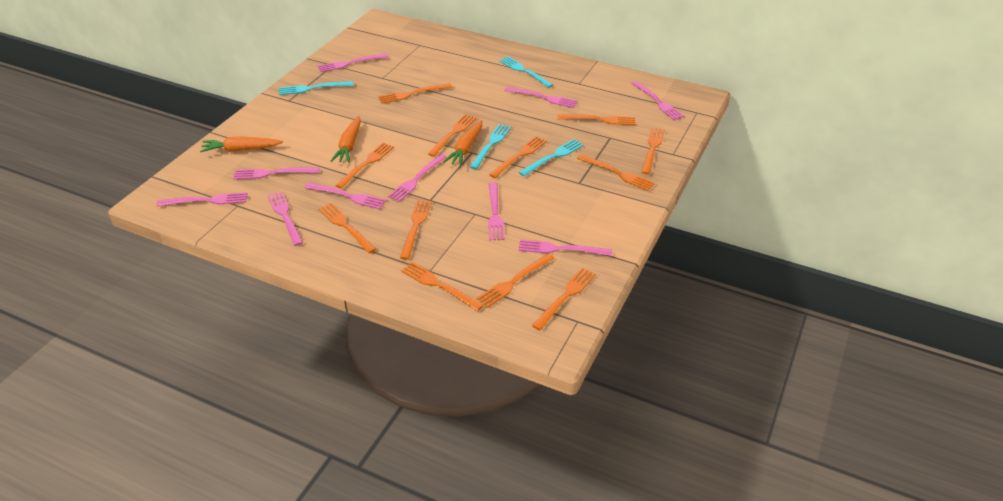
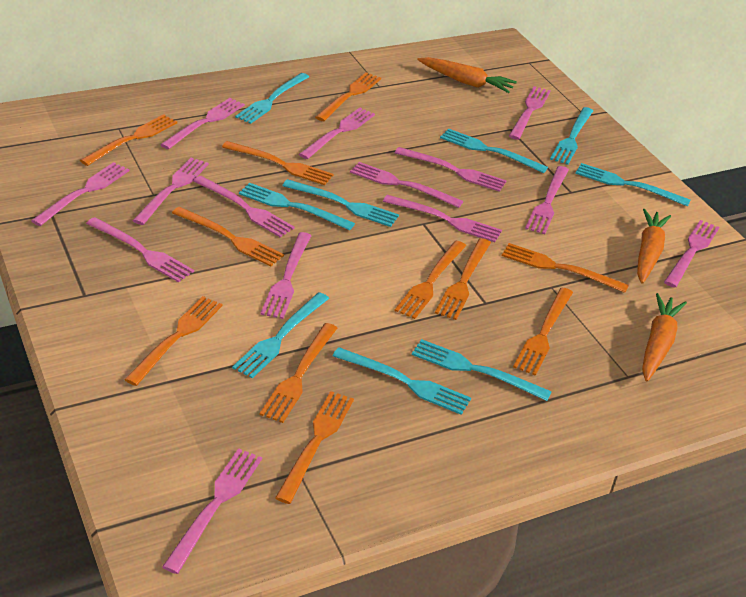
orange fork: [318,203,376,253] [335,143,394,189] [378,83,452,104] [400,200,432,260] [401,262,484,311] [428,114,476,157] [476,253,555,308] [489,136,547,178] [532,268,596,330] [558,114,635,125] [577,154,655,191] [641,127,665,174] = 12 -> [80,114,177,166] [124,296,222,386] [172,207,284,267] [222,141,334,185] [260,323,337,423] [275,391,354,504] [315,72,381,121] [395,241,466,319] [435,238,491,320] [502,243,629,293] [513,288,573,376] = 11
pink fork: [157,192,248,206] [233,167,319,179] [267,191,303,246] [304,183,387,209] [318,54,389,72] [387,154,447,202] [488,182,505,240] [504,87,578,108] [518,239,613,256] [631,81,685,120] = 10 -> [31,162,130,226] [86,217,194,282] [132,158,209,225] [160,98,245,149] [162,448,262,574] [193,176,295,237] [260,232,311,319] [299,108,375,159] [350,162,463,208] [383,195,502,242] [395,147,507,192] [509,86,550,140] [525,166,569,234] [664,220,719,288] = 14
turquoise fork: [279,81,353,95] [470,124,511,169] [499,56,553,88] [519,139,584,176] = 4 -> [232,292,329,378] [235,73,309,124] [239,183,355,230] [282,179,399,227] [333,347,471,415] [412,339,552,401] [440,129,548,173] [550,107,593,165] [575,163,691,207] = 9

